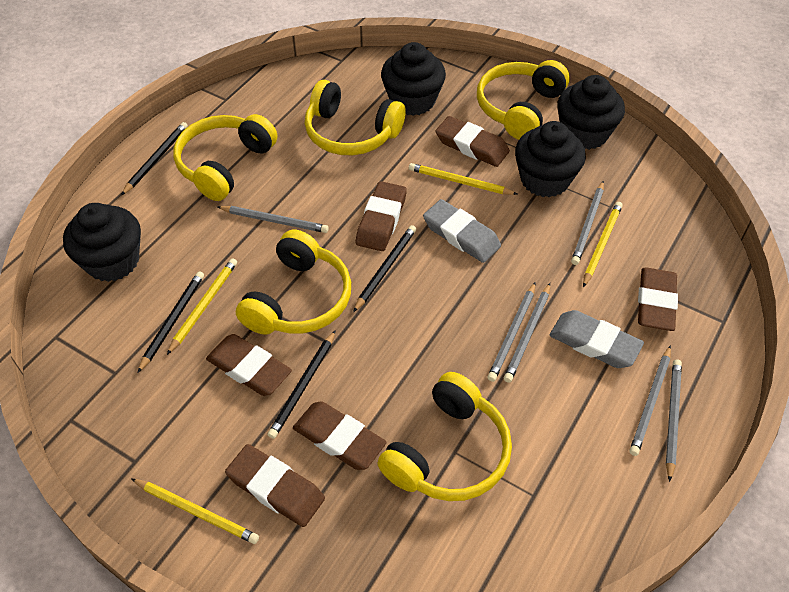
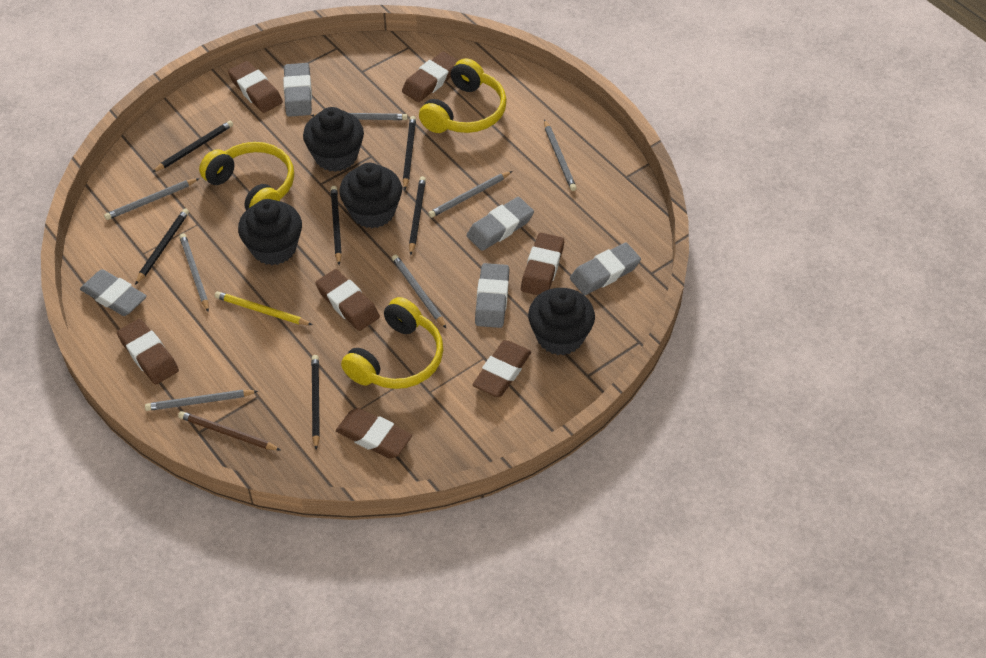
black pencil: [121,122,188,195] [138,271,204,373] [268,330,336,439] [353,225,416,312] = 4 -> [135,208,189,285] [152,120,233,172] [311,355,320,450] [331,186,342,265] [403,116,416,190] [409,176,426,255] = 6
brown eraser: [206,334,292,396] [225,444,325,527] [293,401,386,470] [356,181,407,251] [435,116,510,167] [638,268,678,331] = 6 -> [117,319,179,385] [228,61,283,113] [315,269,380,331] [336,408,412,458] [402,52,459,102] [472,340,531,397] [521,233,564,295] = 7
brown pencil: none = 0 -> [178,411,280,450] = 1
grey eraser: [423,199,501,263] [550,310,644,368] = 2 -> [80,269,147,316] [283,63,312,117] [467,197,534,251] [475,263,509,328] [570,243,641,295] = 5
grey pencil: [217,206,329,233] [487,282,536,382] [504,283,550,383] [571,181,604,265] [629,345,671,456] [666,359,682,482] = 6 -> [104,178,200,220] [145,390,258,411] [179,233,209,312] [310,113,408,120] [392,254,447,329] [428,171,512,218] [544,120,577,191] = 7
yellow headphones: [173,114,277,201] [236,230,351,335] [305,80,406,155] [377,372,512,501] [477,60,570,140] = 5 -> [199,142,294,210] [341,297,443,389] [419,58,507,133] = 3
yellow pencil: [132,479,259,544] [167,258,237,355] [409,163,517,195] [583,202,623,287] = 4 -> [215,291,312,325] = 1

